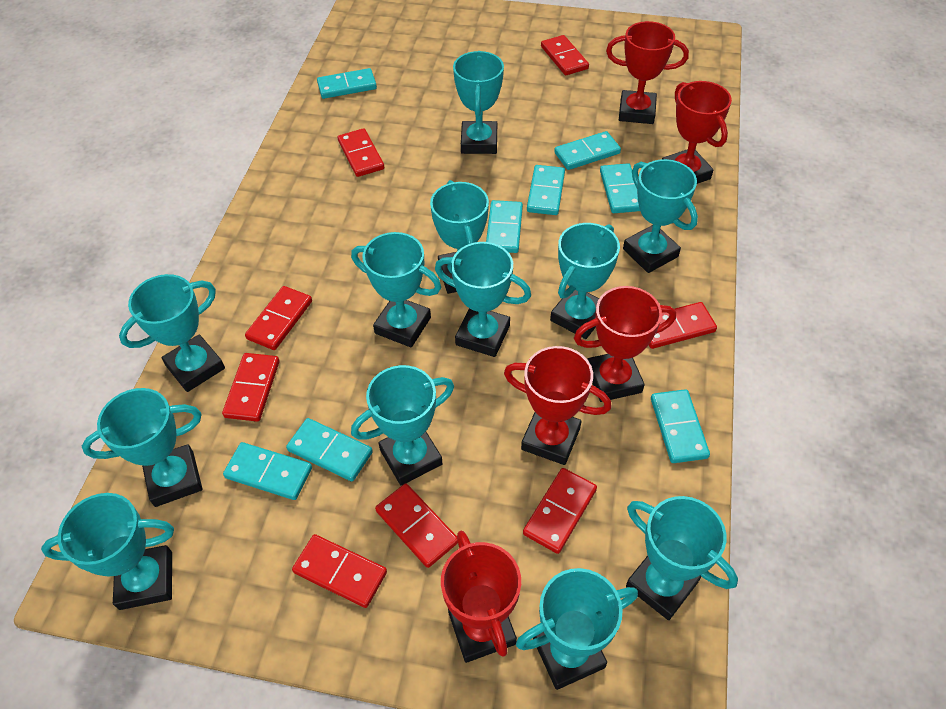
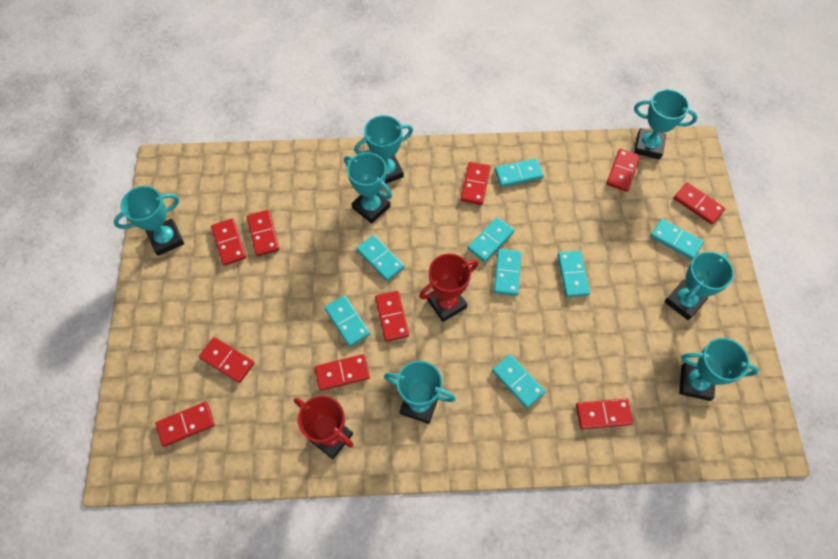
red domino: [222,353,279,422] [245,286,312,350] [292,534,387,608] [338,128,384,177] [375,484,458,568] [523,468,597,554] [541,35,589,75] [649,302,717,349] = 8 -> [156,402,215,447] [199,337,254,383] [211,218,246,266] [247,210,279,256] [315,354,370,391] [375,291,409,342] [460,162,491,205] [576,398,633,429] [606,149,640,192] [674,183,725,224] = 10
red trophy: [441,531,521,663] [504,346,612,465] [574,286,676,402] [606,21,689,124] [662,81,732,184] = 5 -> [294,395,354,459] [419,254,478,322] = 2
turquoise trophy: [41,493,174,610] [82,388,202,507] [119,274,225,392] [351,232,441,347] [351,365,454,486] [430,180,489,294] [435,242,531,357] [453,51,504,154] [516,568,638,690] [550,223,620,339] [623,159,698,273] [626,496,738,620] = 12 -> [113,186,184,256] [344,152,392,224] [354,115,413,184] [384,361,456,424] [634,89,698,159] [664,251,734,320] [679,338,759,401] = 7

